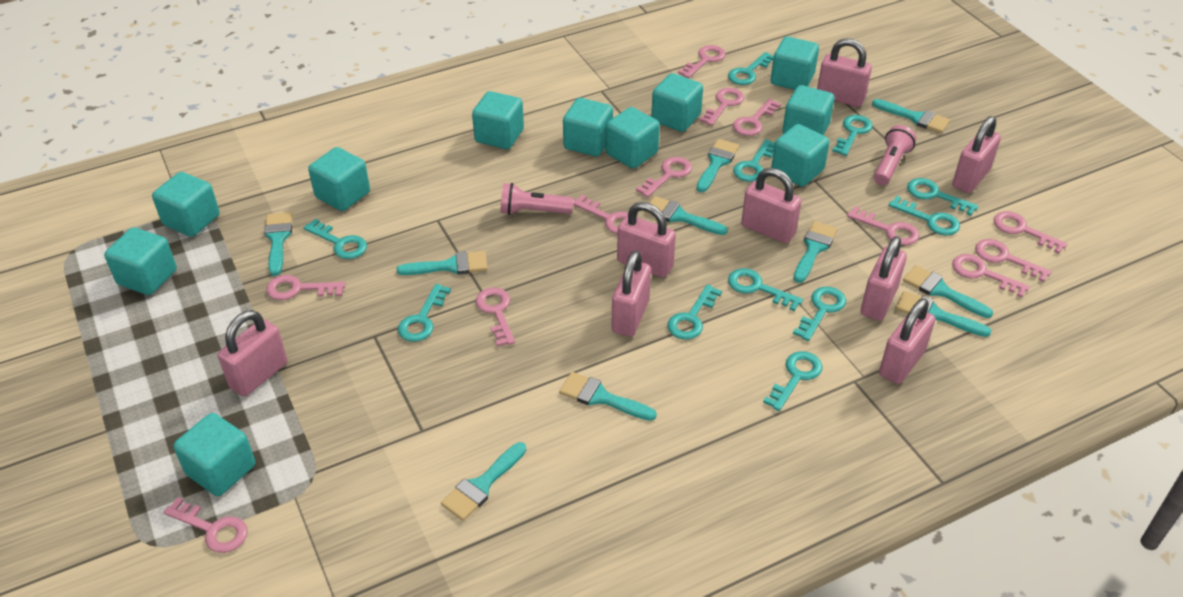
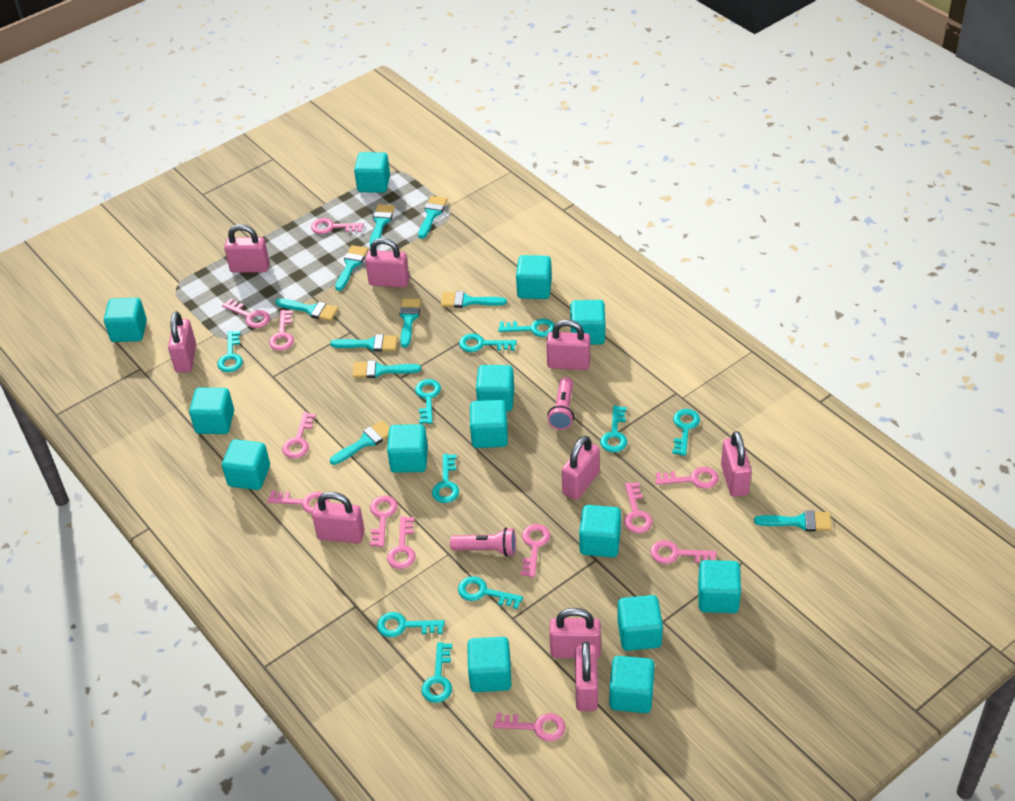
pink padlock: [218,310,287,397] [611,251,651,337] [617,202,676,278] [741,168,802,243] [817,38,872,107] [861,236,907,321] [879,298,935,384] [952,116,1001,193] = 8 -> [168,311,196,373] [224,224,270,272] [312,492,365,543] [365,238,409,287] [546,320,590,370] [549,608,601,658] [562,436,600,500] [575,641,598,711] [721,431,752,497] = 9
turquoise cube: [104,227,177,295] [152,172,220,237] [173,413,255,496] [308,147,370,211] [472,91,524,149] [563,98,613,156] [605,107,660,169] [651,73,703,132] [771,37,819,90] [771,124,830,187] [782,85,834,135] = 11 -> [104,298,147,342] [189,388,234,434] [222,439,270,490] [354,152,390,193] [387,424,428,473] [467,637,512,692] [470,400,508,448] [476,365,514,412] [516,255,552,299] [570,300,605,345] [579,505,621,557] [609,656,655,713] [617,595,663,651] [698,560,741,613] = 14
turquoise key: [304,219,367,259] [398,284,451,342] [667,284,722,340] [728,52,774,85] [728,268,803,311] [733,139,775,182] [763,351,822,411] [793,287,846,341] [832,115,873,156] [888,196,960,235] [907,178,978,216] = 11 -> [218,331,243,372] [377,612,445,637] [415,379,441,424] [421,642,452,703] [432,454,459,503] [458,576,523,609] [459,334,517,352] [498,319,555,337] [600,406,627,452] [672,409,700,456] = 10

